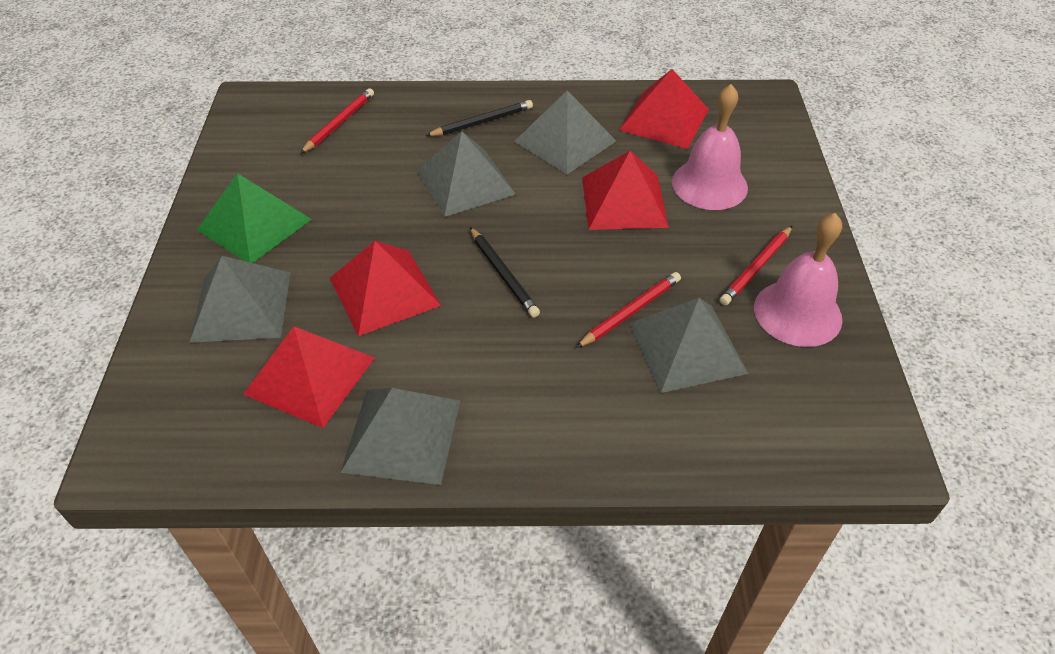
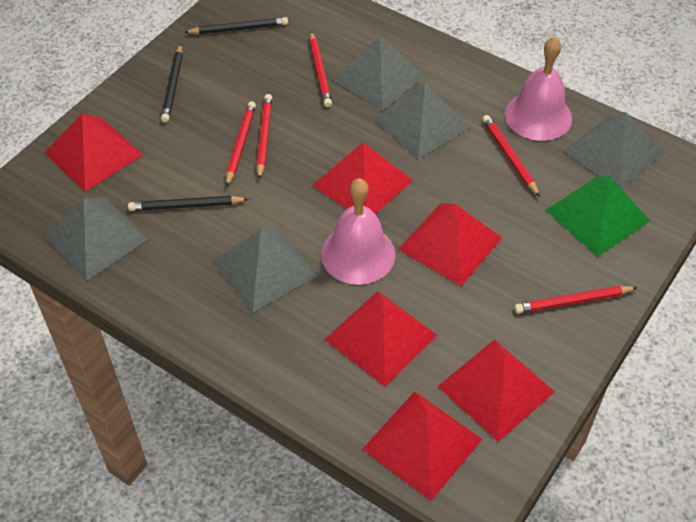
black pencil: [426,100,533,136] [470,227,540,318] = 2 -> [128,196,248,211] [161,44,183,123] [185,17,288,34] = 3
red pencil: [300,88,374,154] [576,272,681,348] [720,226,792,305] = 3 -> [226,101,256,187] [256,94,272,180] [310,32,332,107] [482,115,540,197] [514,286,638,313] = 5
red pyramid: [243,327,374,428] [330,241,441,336] [582,151,669,230] [619,69,709,149] = 4 -> [45,113,143,192] [312,143,413,214] [325,291,437,387] [362,391,482,501] [398,203,502,286] [438,340,555,442] = 6

